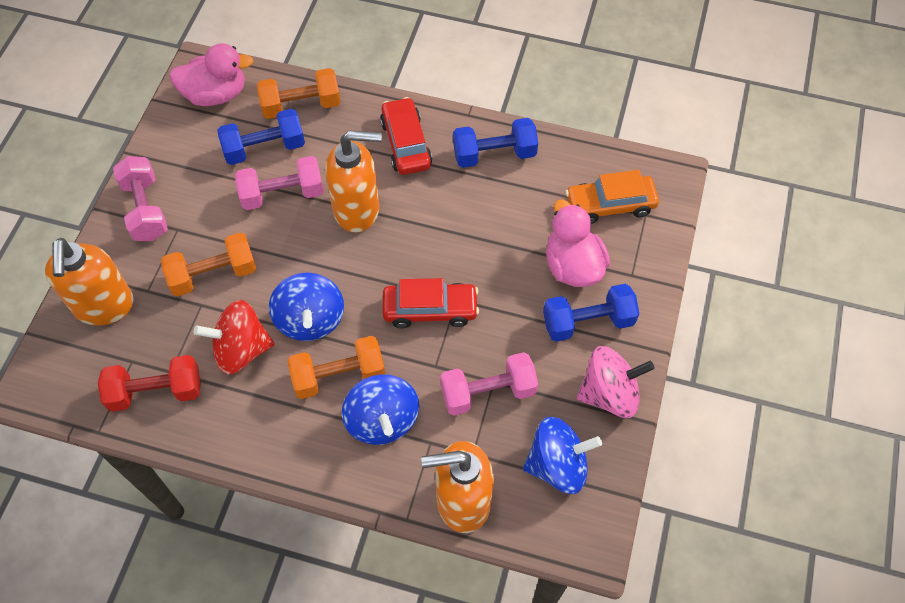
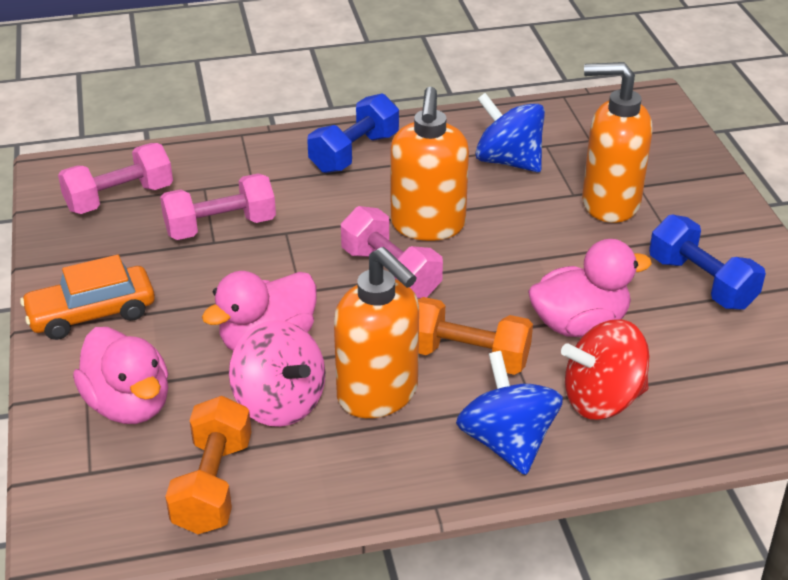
blue dumbbell: [217,109,305,165] [453,118,538,168] [543,284,639,342] = 3 -> [307,93,399,173] [649,215,766,310] = 2
blue spinning top: [269,273,344,341] [342,374,419,445] [523,417,602,494] = 3 -> [456,351,563,475] [475,93,545,172] = 2
orange dumbbell: [161,233,256,297] [257,68,341,119] [288,336,385,399] = 3 -> [165,396,252,534] [418,297,533,375] = 2
pink duck: [169,44,254,106] [546,200,610,287] = 2 -> [73,327,169,424] [202,271,316,351] [528,239,652,337] = 3
red car: [380,97,432,175] [383,278,479,328] = 2 -> none = 0
red dumbbell: [98,355,201,412] = 1 -> none = 0

